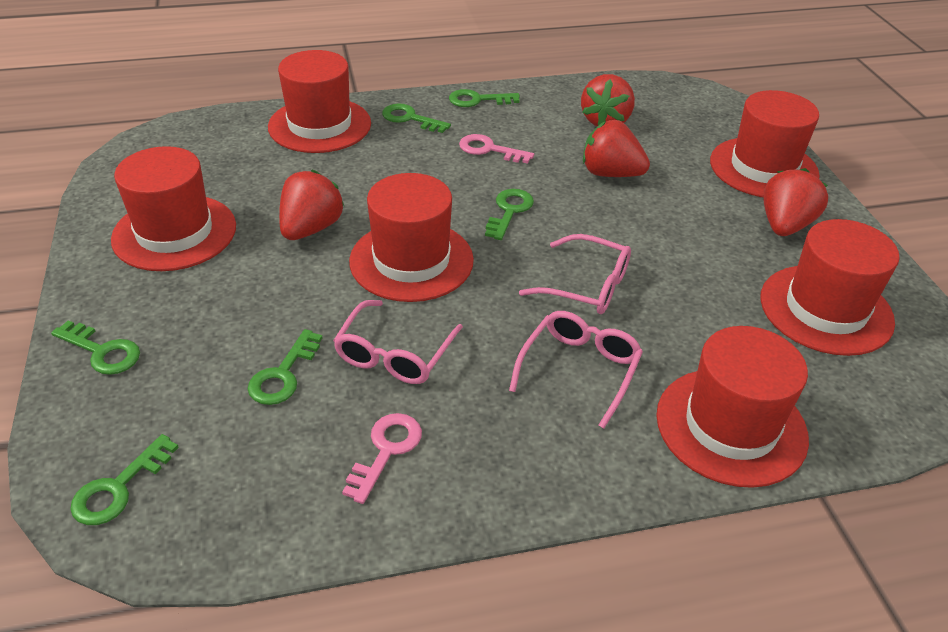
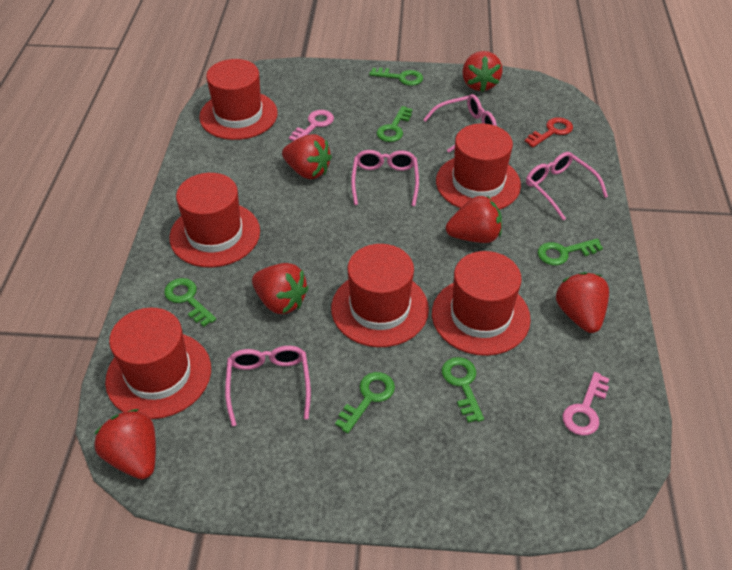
pink glasses: [333,300,463,384] [509,311,643,429] [519,234,631,314] = 3 -> [225,346,311,426] [351,150,419,206] [423,94,497,153] [526,152,608,220] = 4
red key: none = 0 -> [524,117,573,147] = 1
red strawberry: [279,170,344,240] [581,74,635,126] [583,120,650,177] [764,168,828,236] = 4 -> [94,409,156,479] [252,263,309,314] [282,134,332,179] [446,196,502,243] [462,51,503,92] [556,272,609,333] = 6

